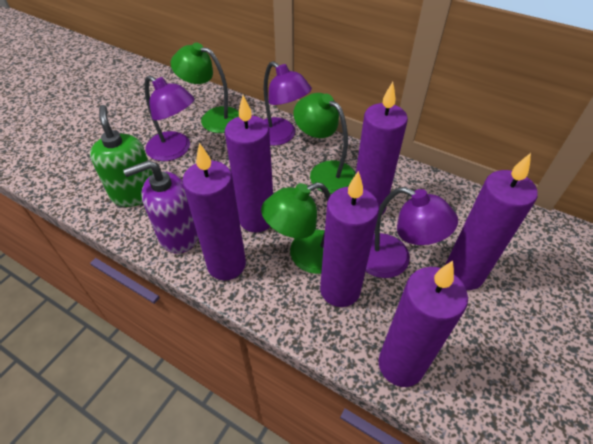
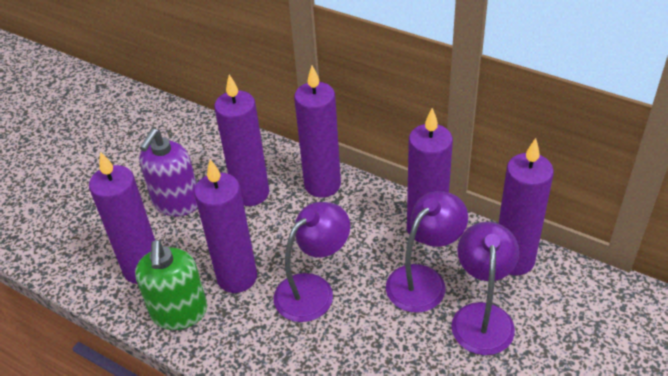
green lamp: [171,43,239,133] [261,182,331,274] [293,93,356,194] = 3 -> none = 0

